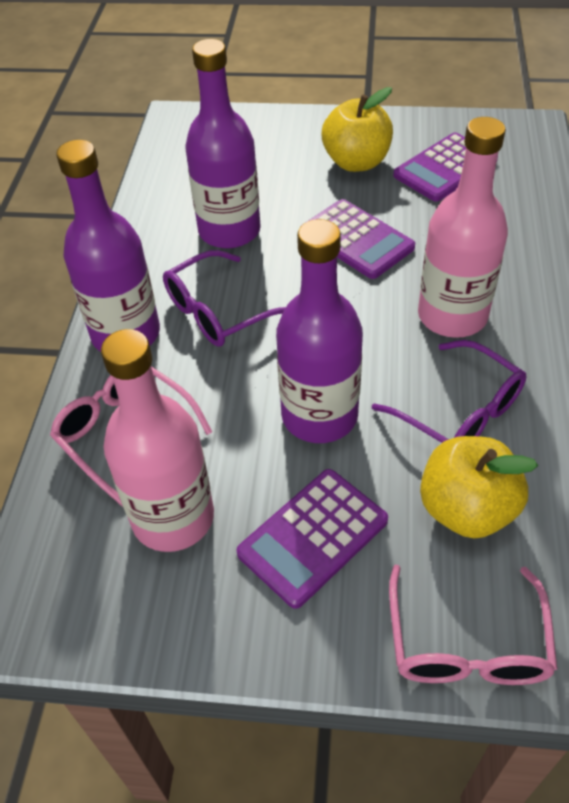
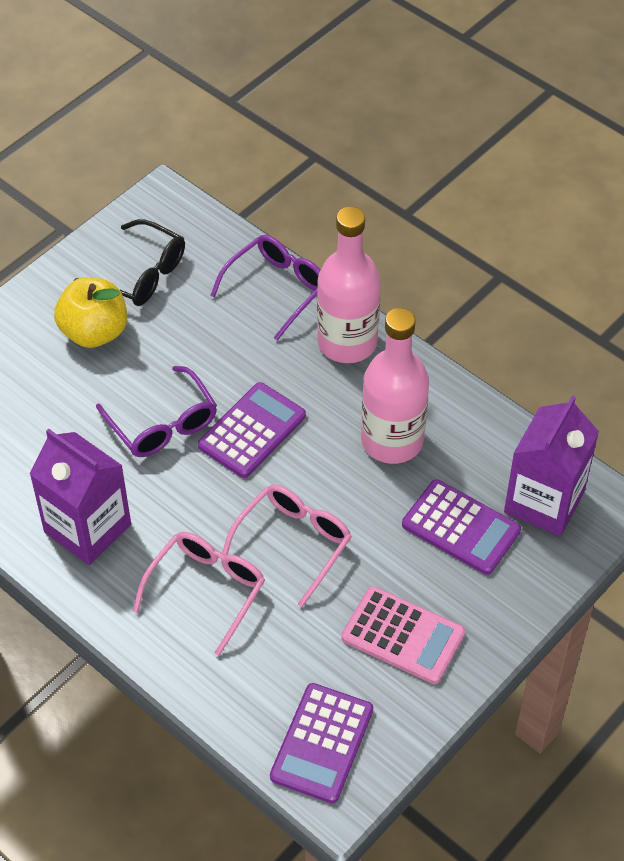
black glasses: none = 0 -> [74,219,185,306] = 1
pink calculator: none = 0 -> [341,586,465,684] = 1
purple bottle: [56,140,160,352] [185,39,261,249] [276,219,363,443] = 3 -> none = 0
purple carton: none = 0 -> [29,429,131,565] [504,395,599,536] = 2
yellow apple: [321,87,393,172] [420,436,538,539] = 2 -> [54,277,127,348] = 1

